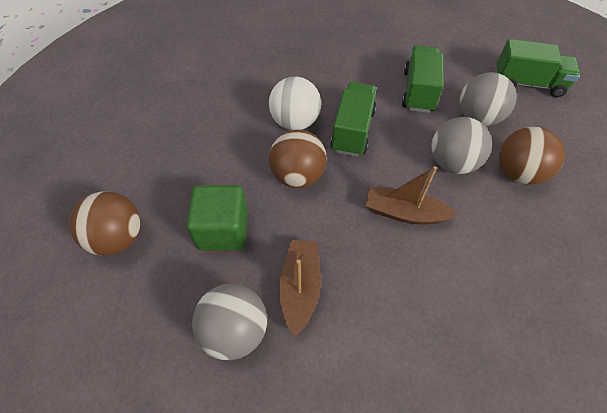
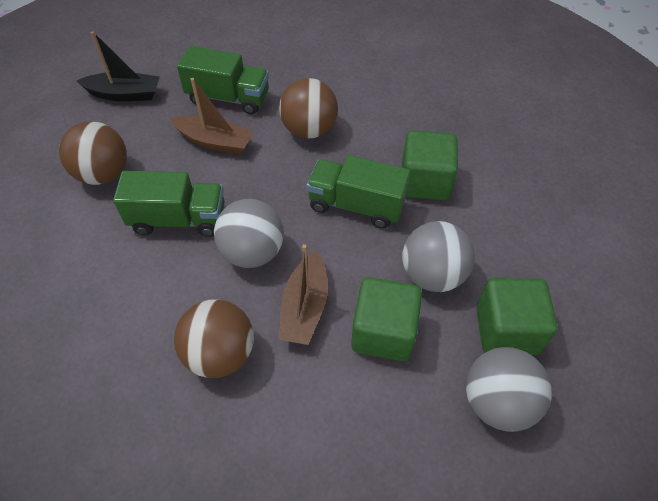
black boat: none = 0 -> [77,31,160,101] = 1
green cube: [186,185,248,250] = 1 -> [351,277,422,361] [402,130,458,201] [476,278,557,355] = 3
white ball: [269,76,321,130] = 1 -> none = 0

